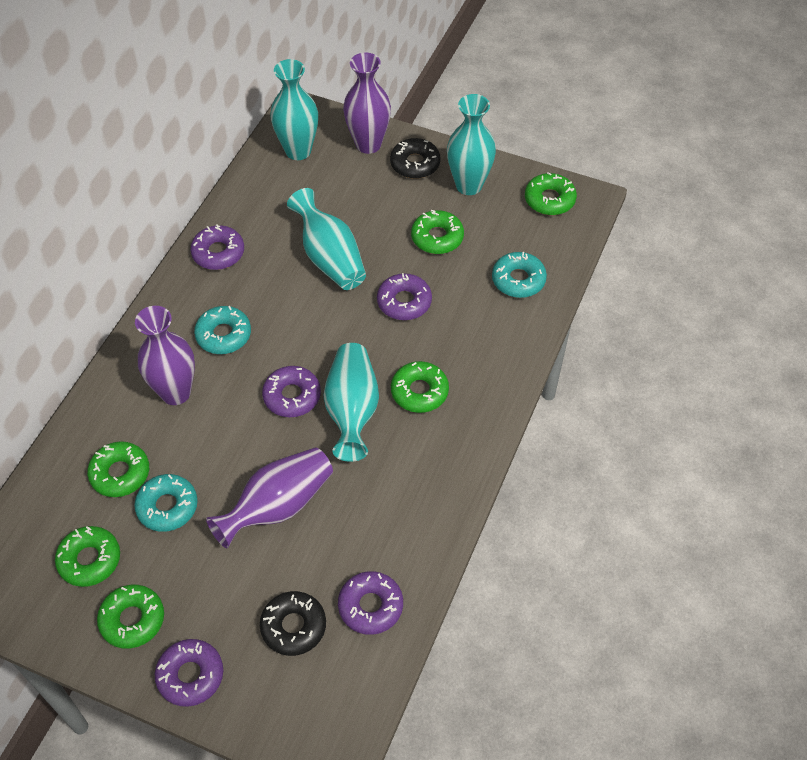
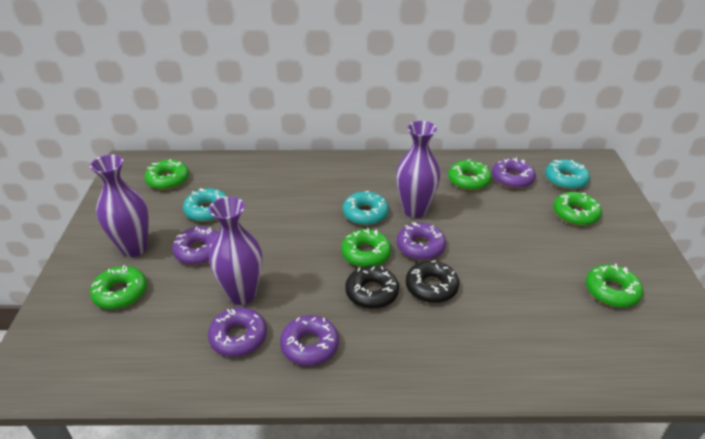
turquoise vase: [270,59,318,160] [287,188,366,290] [324,343,379,462] [447,94,496,195] = 4 -> none = 0

